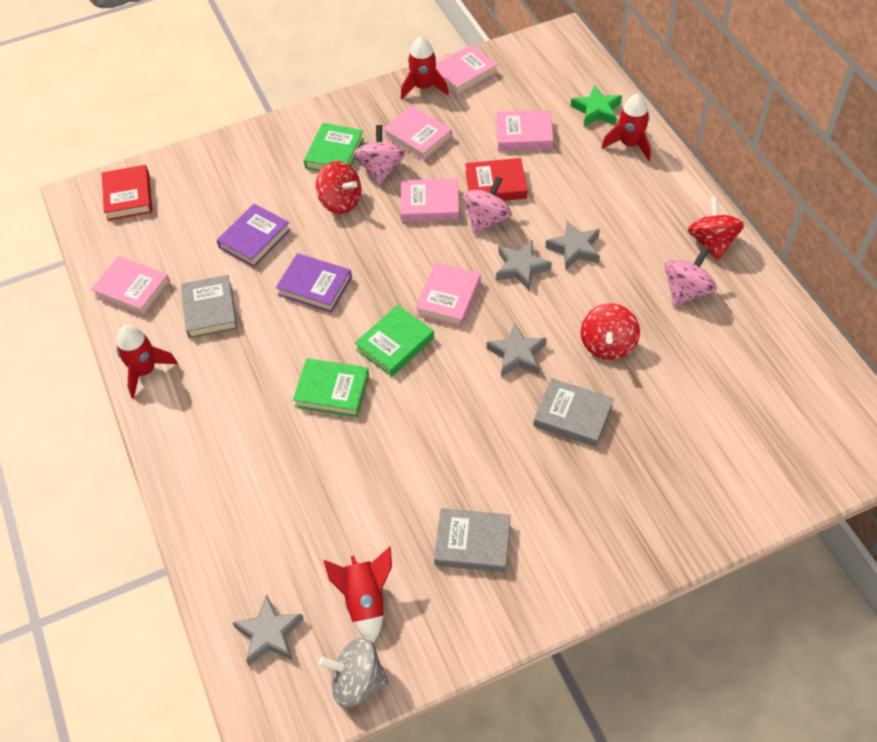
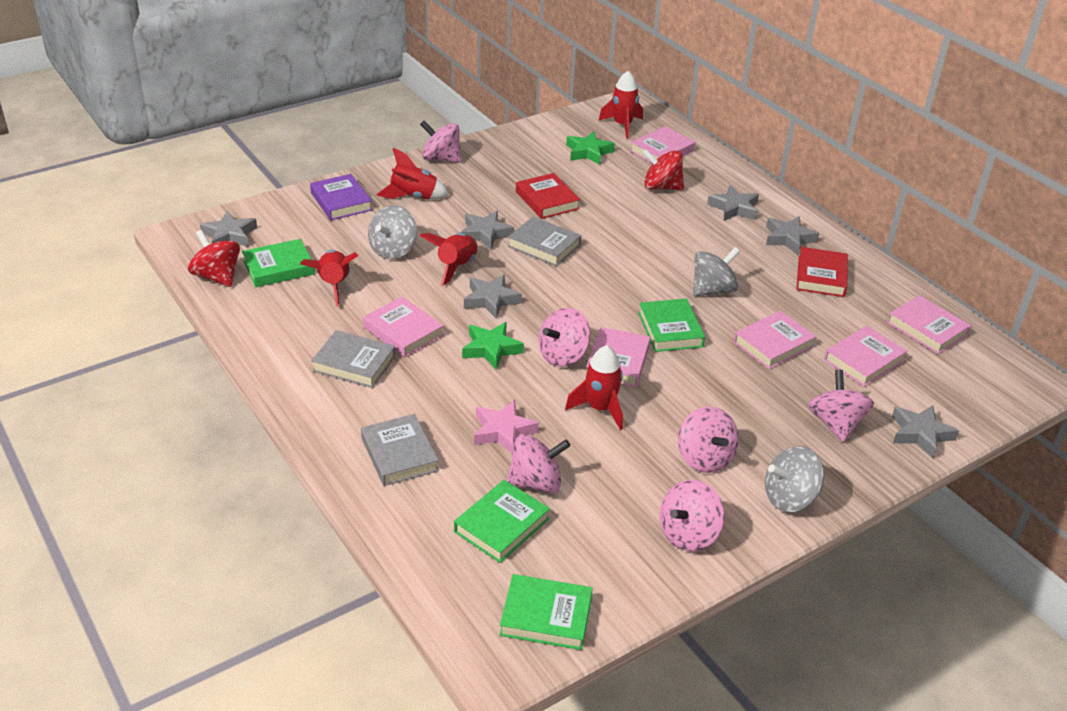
green book: [293,358,369,417] [304,123,364,171] [355,305,434,377] = 3 -> [242,239,315,287] [454,480,550,563] [500,574,593,650] [638,299,705,352] = 4
green star: [571,85,622,126] = 1 -> [462,322,524,370] [566,131,615,165] = 2
grey spinning top: [319,637,389,708] = 1 -> [368,205,417,259] [693,247,740,296] [765,446,824,512] = 3
grey star: [232,594,304,665] [487,323,547,377] [496,240,552,290] [545,221,600,270] = 4 -> [200,211,257,247] [460,211,514,250] [464,275,522,319] [707,185,759,221] [766,216,819,255] [892,405,959,458] = 6
pink spinning top: [354,125,405,185] [463,176,512,234] [665,247,717,306] = 3 -> [420,121,462,163] [507,434,570,493] [539,308,590,367] [659,480,724,551] [678,407,739,473] [808,370,874,442] = 6
pink star: none = 0 -> [474,400,539,454] = 1
purple book: [217,204,291,267] [276,253,352,313] = 2 -> [310,174,372,221] = 1
red rocket: [116,325,178,398] [323,547,392,643] [401,36,449,99] [602,94,651,161] = 4 -> [300,250,358,306] [377,147,449,200] [420,233,477,286] [565,345,623,430] [598,71,643,139] = 5
red spinning top: [316,161,361,214] [581,303,640,360] [688,197,744,260] = 3 -> [188,230,240,287] [642,149,684,190] = 2

